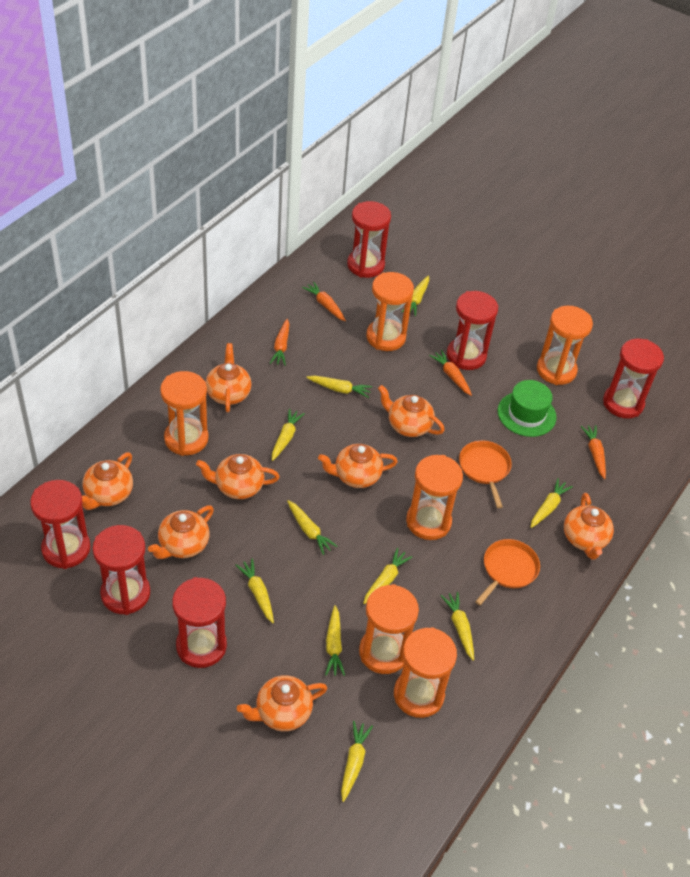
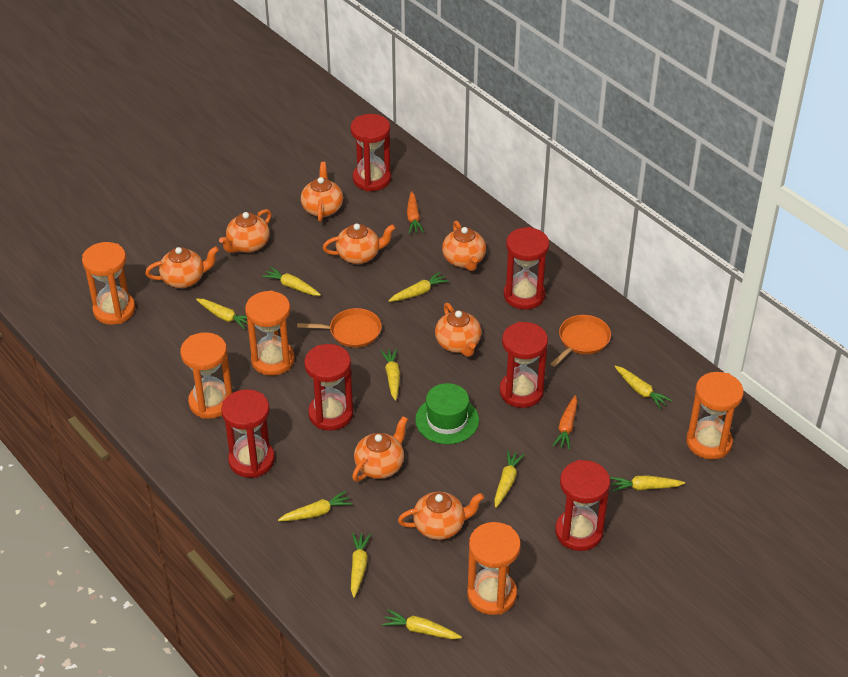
orange carrot: [270,319,289,366] [302,282,346,321] [429,350,472,396] [581,425,606,479] = 4 -> [407,191,424,234] [553,395,577,450] = 2
orange hourglass: [160,371,208,456] [359,584,419,674] [366,272,414,351] [394,627,457,718] [406,455,463,540] [537,306,593,385] = 6 -> [82,242,136,325] [180,332,232,419] [245,290,295,376] [467,522,521,615] [686,372,744,459] = 5

